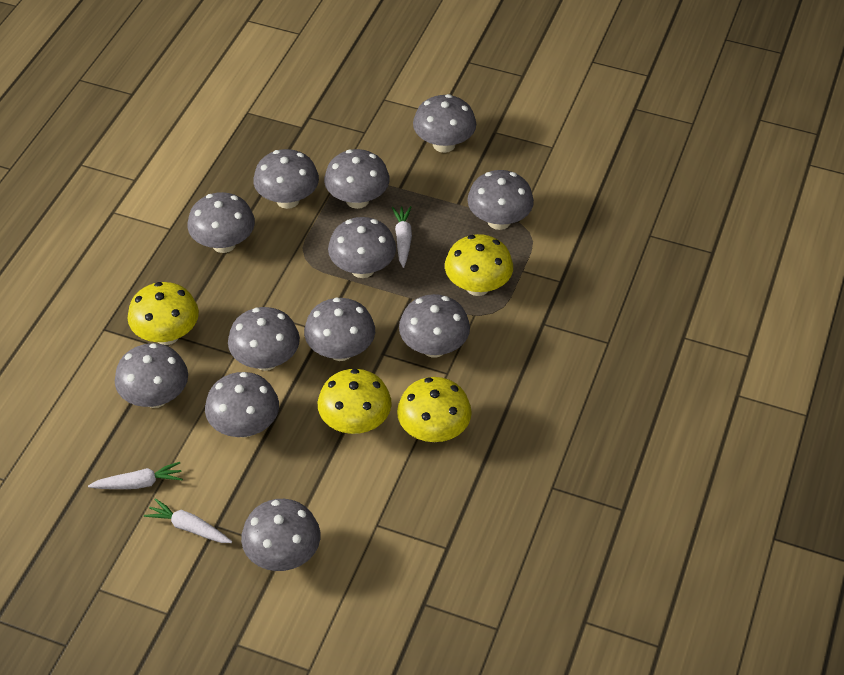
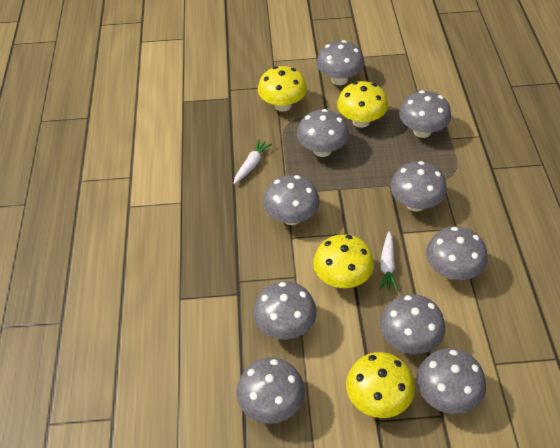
grey mushroom: [115,343,188,408] [187,192,255,253] [205,372,279,438] [228,307,300,371] [241,499,320,571] [253,149,319,209] [304,297,375,361] [324,149,390,209] [328,217,396,278] [399,294,470,358] [413,94,476,153] [467,170,534,230] = 12 -> [236,357,305,424] [253,281,317,340] [263,175,320,225] [297,109,349,157] [316,40,365,85] [380,294,445,354] [390,161,447,212] [399,90,451,138] [416,348,486,414] [426,227,488,280] = 10
white carrot: [88,462,183,489] [144,498,232,543] [392,206,412,268] = 3 -> [233,139,272,184] [379,231,398,291] = 2

